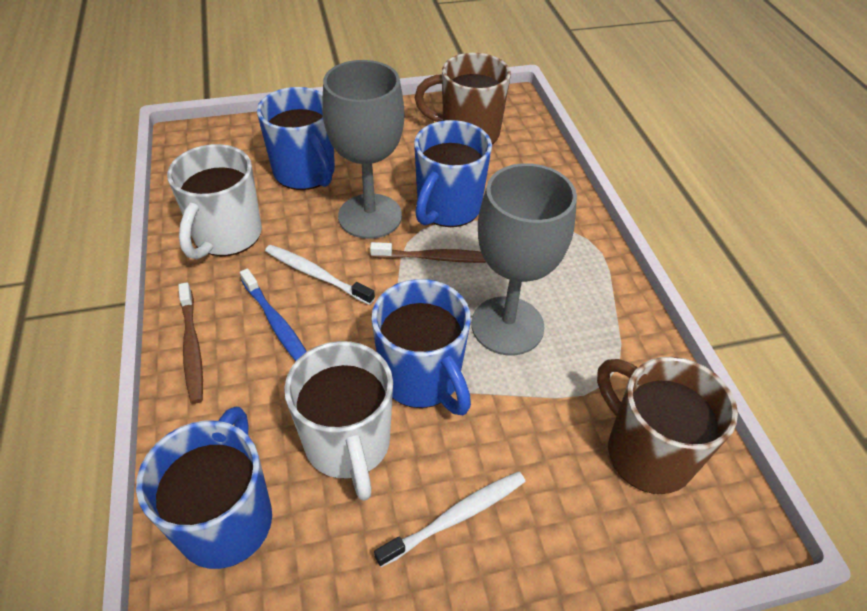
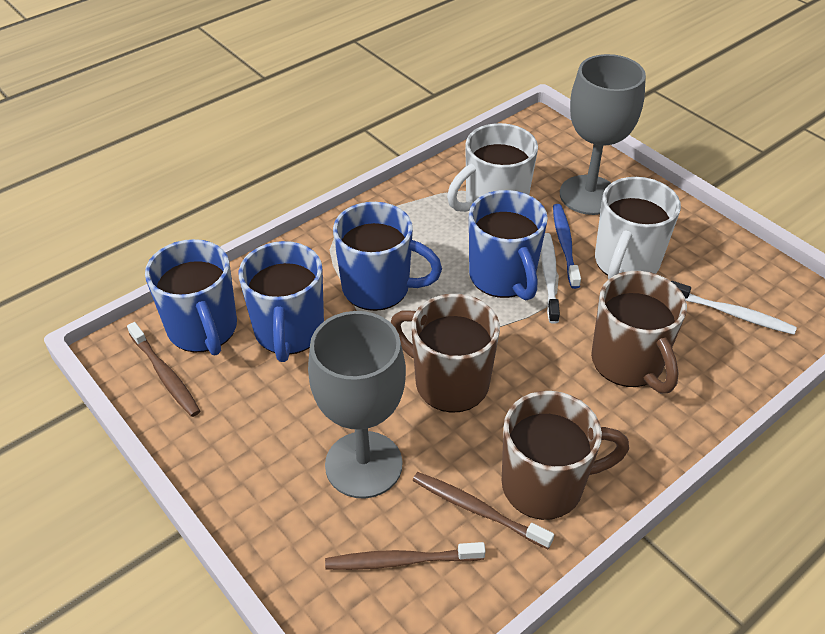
brown mug: [415,53,511,144] [597,357,738,494] = 2 -> [390,294,500,413] [502,391,629,520] [591,271,687,393] = 3
brown toothbrush: [178,282,203,404] [370,242,487,263] = 2 -> [127,322,200,417] [325,542,485,570] [412,472,554,549] = 3

